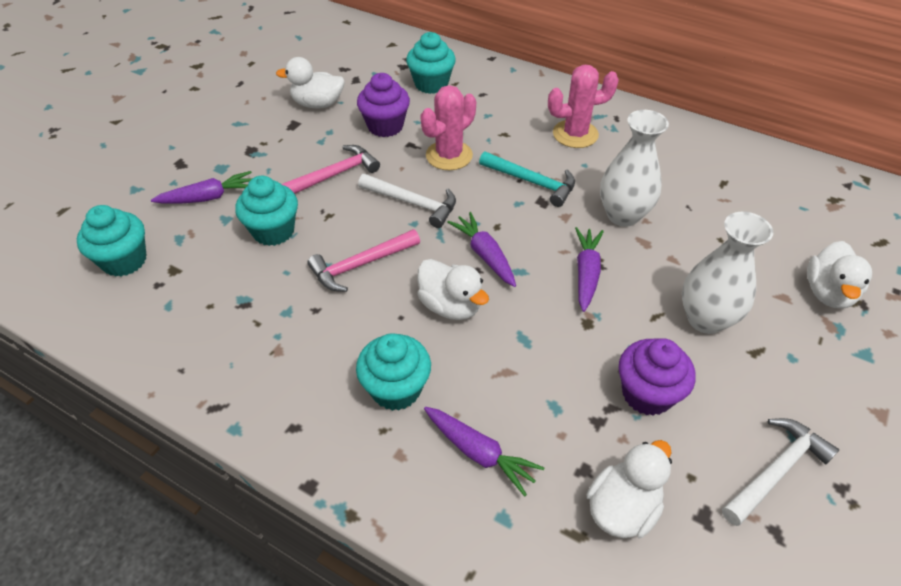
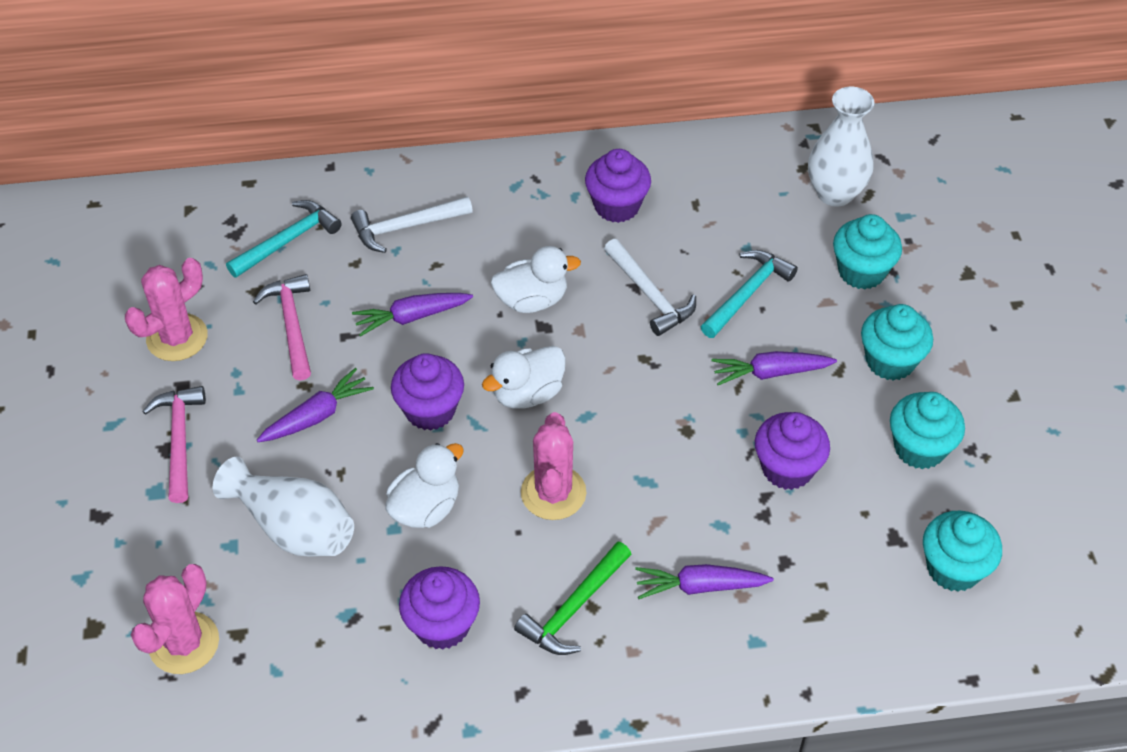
green hammer: none = 0 -> [514,541,632,655] = 1
pink cactus: [420,85,476,170] [548,65,619,148] = 2 -> [125,258,208,361] [131,564,219,674] [521,412,586,520] = 3
purple cupcake: [357,73,410,137] [619,338,695,416] = 2 -> [391,353,464,431] [399,566,480,650] [585,149,651,223] [755,412,830,490] = 4
turquoise hammer: [479,151,575,207] = 1 -> [226,200,342,278] [701,250,798,338] = 2
white duck: [276,57,345,109] [417,259,489,320] [586,440,672,538] [807,241,872,309] = 4 -> [385,443,464,528] [482,346,566,409] [491,246,581,313] = 3

